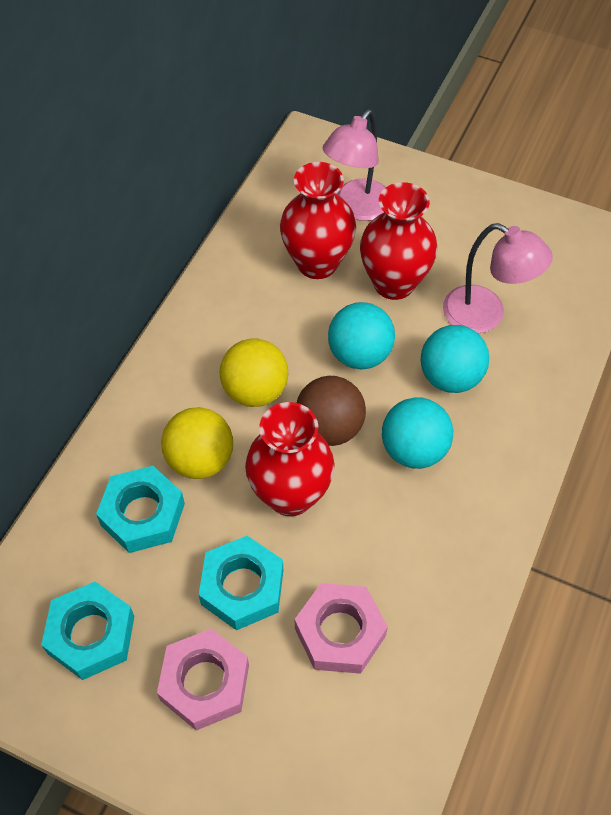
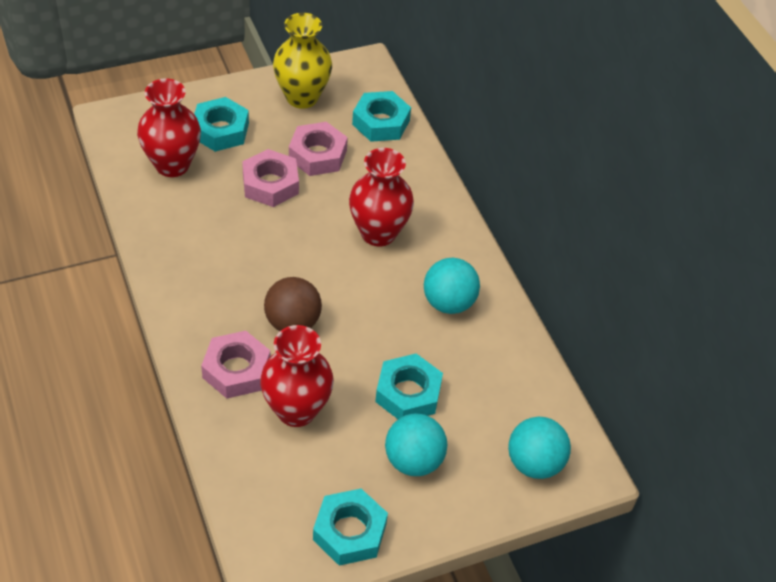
pink lamp: [323,110,386,221] [443,223,553,333] = 2 -> none = 0
pink nut: [157,629,249,731] [295,583,388,674] = 2 -> [201,331,270,399] [242,149,299,207] [289,122,348,176] = 3
turquoise nut: [41,582,134,680] [96,466,185,553] [199,536,283,630] = 3 -> [194,97,249,152] [313,489,388,566] [352,91,411,142] [375,354,443,419] = 4
yellow ball: [161,407,233,479] [220,338,288,407] = 2 -> none = 0
yellow vase: none = 0 -> [273,13,332,109] = 1

